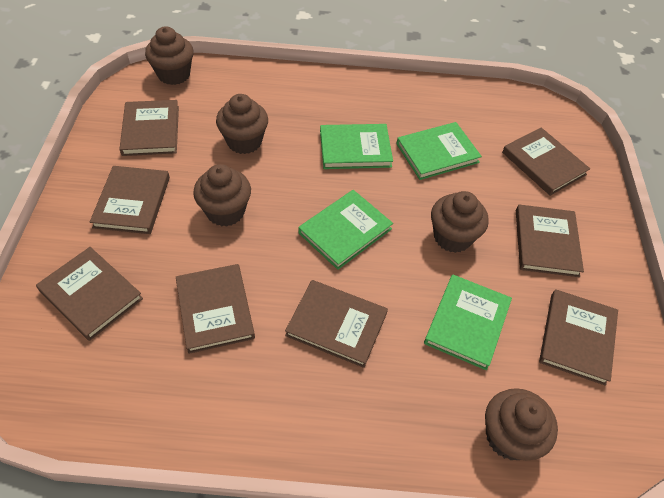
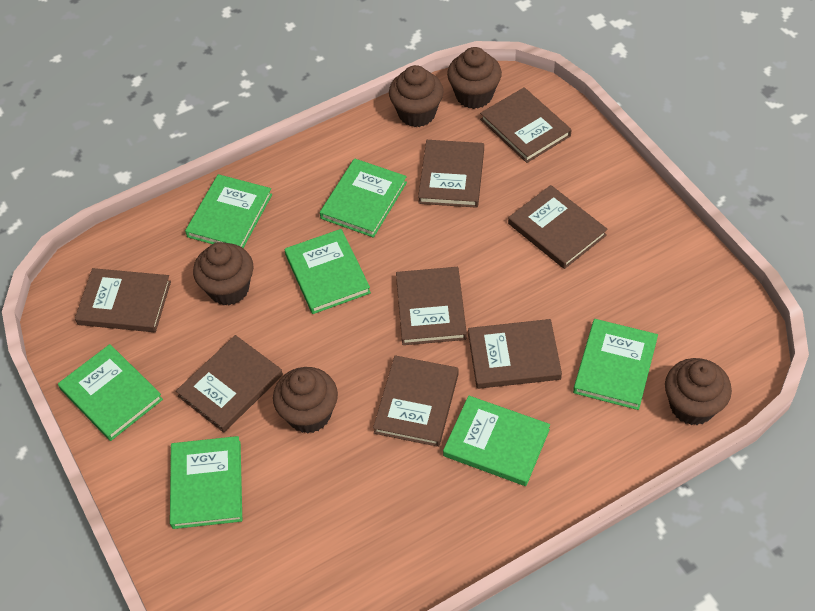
green book: [298,190,393,270] [320,124,393,169] [396,122,482,180] [424,275,512,370] = 4 -> [58,344,163,441] [170,436,242,529] [185,174,272,248] [285,229,371,314] [320,158,407,238] [443,396,550,486] [573,319,658,410] = 7

